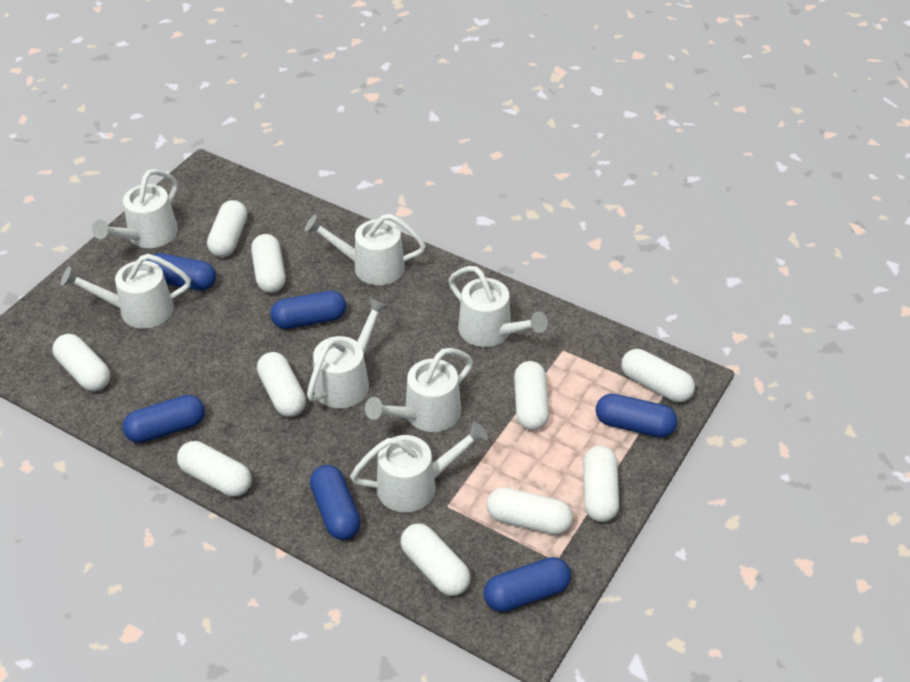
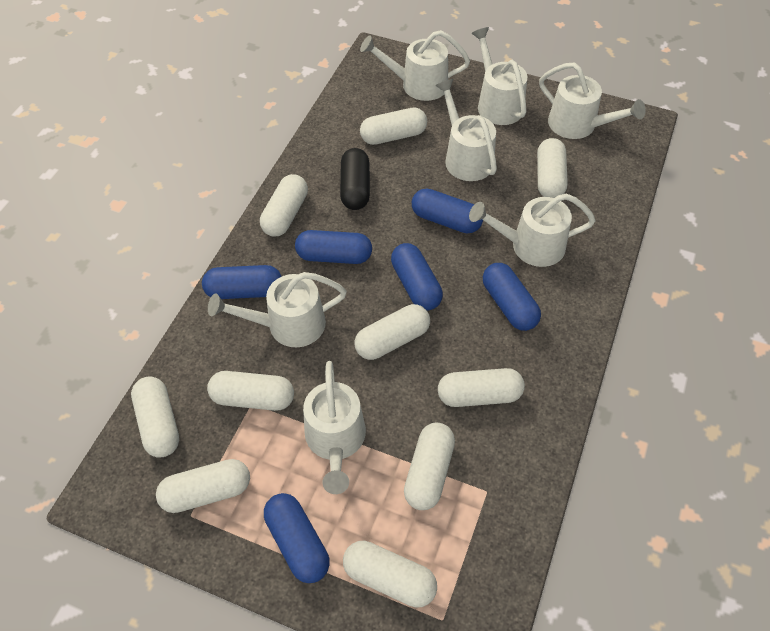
black capsule: none = 0 -> [340,148,370,210] = 1

